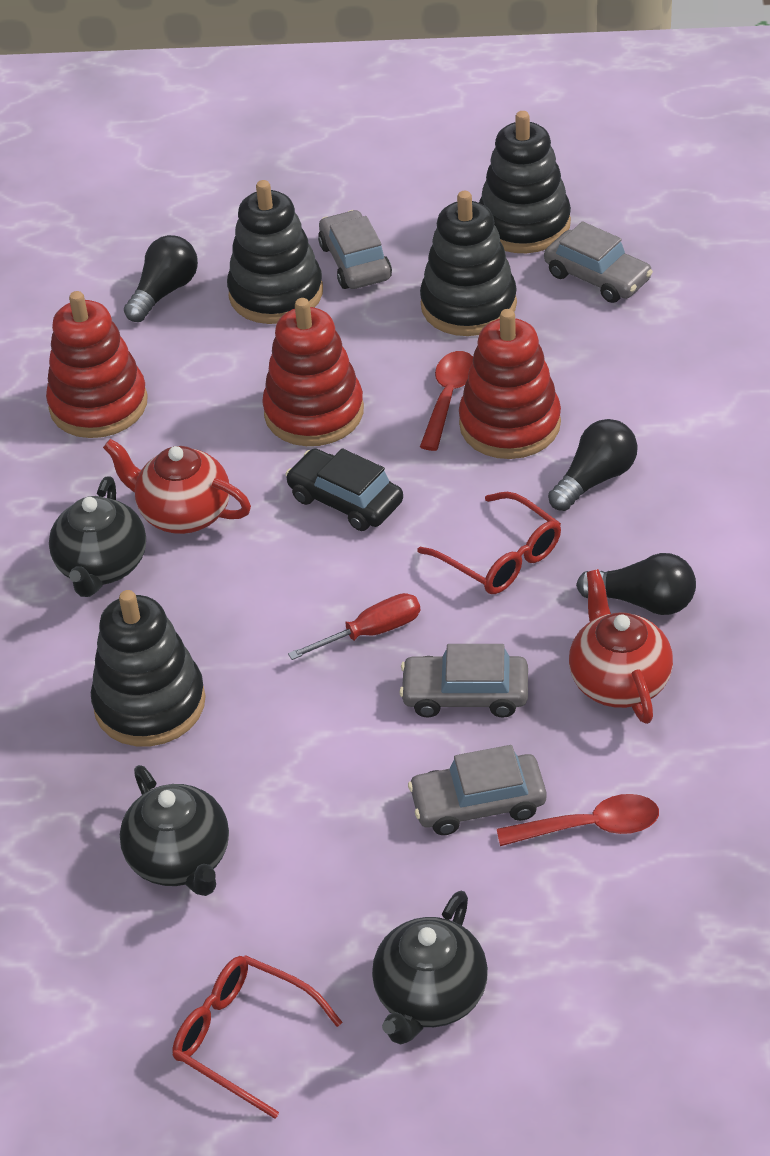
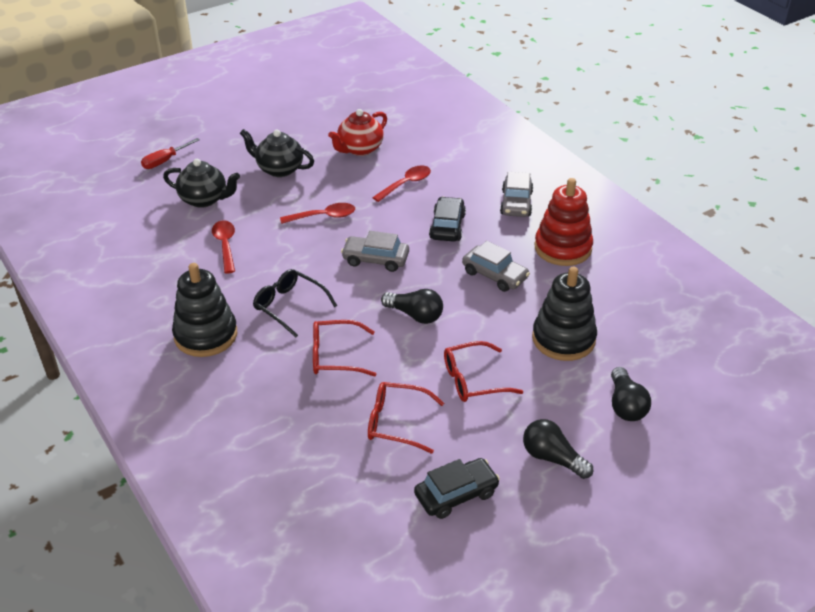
black car: [286,448,403,531] = 1 -> [414,458,500,519] [429,197,466,242] = 2
black glasses: none = 0 -> [253,269,337,337] = 1
black stacking toy: [91,590,206,746] [227,180,323,324] [420,191,517,336] [479,111,571,253] = 4 -> [172,263,237,357] [532,267,597,361] = 2
black teapot: [49,477,146,597] [120,765,229,896] [372,891,488,1045] = 3 -> [163,159,240,208] [240,129,314,177] = 2
grey car: [318,210,392,289] [399,644,528,718] [408,745,546,835] [544,221,653,303] = 4 -> [341,231,409,272] [462,241,530,292] [500,172,533,217] = 3
red glasses: [172,955,342,1119] [417,492,561,594] = 2 -> [313,320,377,377] [368,382,444,454] [444,341,524,402] = 3
red spoon: [420,351,473,451] [497,794,659,846] = 2 -> [212,221,235,273] [280,203,355,224] [372,165,431,202] = 3
red stacking toy: [46,291,148,438] [262,298,364,446] [459,309,561,459] = 3 -> [535,178,593,266] = 1
red teapot: [103,439,251,534] [569,569,673,724] = 2 -> [328,109,387,156] = 1

